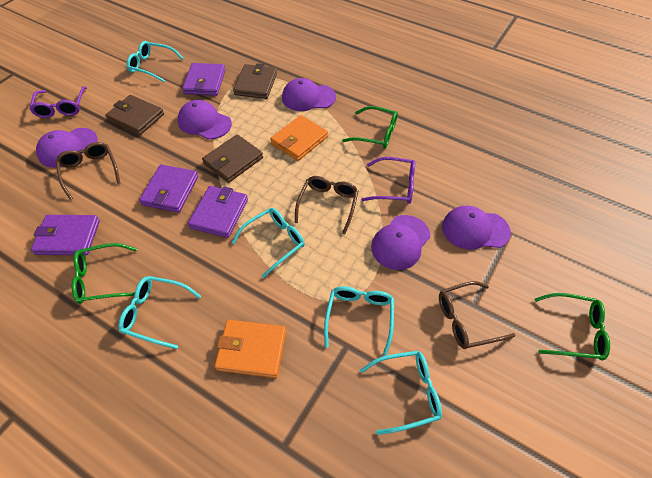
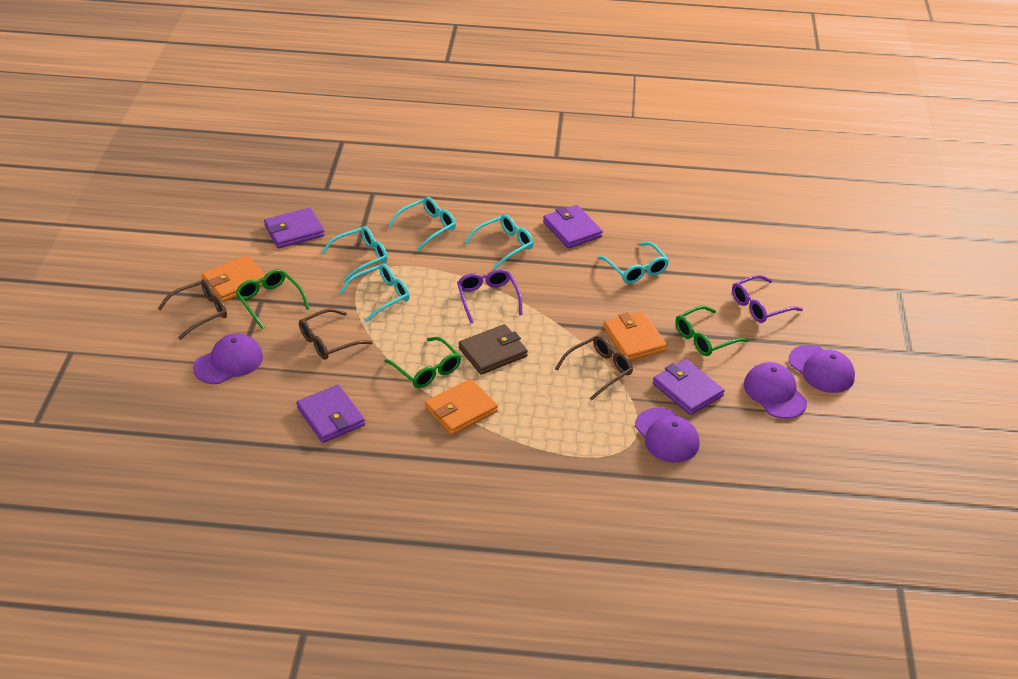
brown wallet: [105,95,164,135] [202,134,263,183] [233,63,277,99] = 3 -> [459,324,528,375] = 1
orange wallet: [215,320,286,378] [270,115,328,161] = 2 -> [202,255,266,302] [425,379,498,435] [604,311,667,361] = 3
purple cap: [36,128,98,168] [178,100,232,139] [282,78,336,111] [371,215,431,270] [442,206,511,250] = 5 -> [193,334,263,384] [635,408,700,463] [744,362,807,419] [788,345,855,393] = 4

